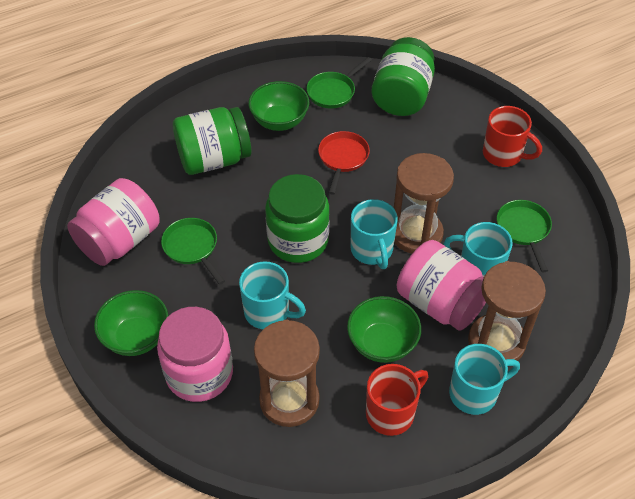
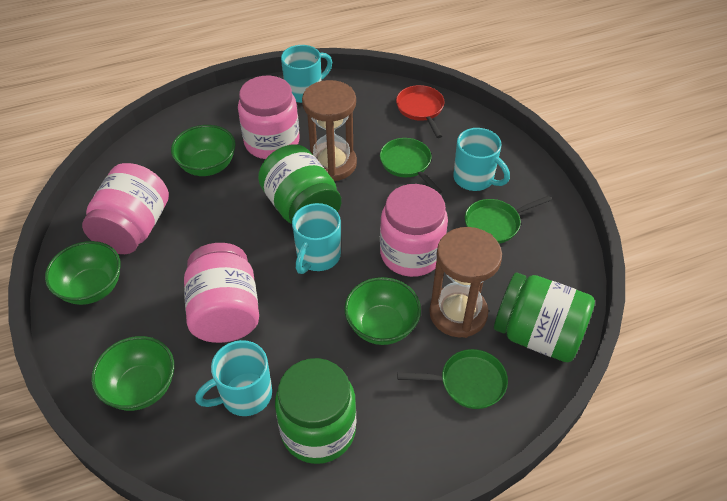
brown hourglass: [254,320,320,427] [394,153,454,254] [468,261,546,361] = 3 -> [302,80,357,181] [429,227,502,338] = 2
green bowl: [94,290,168,356] [248,81,309,131] [347,296,421,363] = 3 -> [45,241,121,305] [91,336,174,411] [171,125,236,176] [344,277,421,345] = 4
pink jar: [67,178,160,266] [157,307,233,402] [397,240,486,331] = 3 -> [82,163,169,254] [184,243,259,343] [238,75,300,159] [380,184,448,277] = 4
red mug: [366,364,428,436] [483,106,542,167] = 2 -> none = 0

